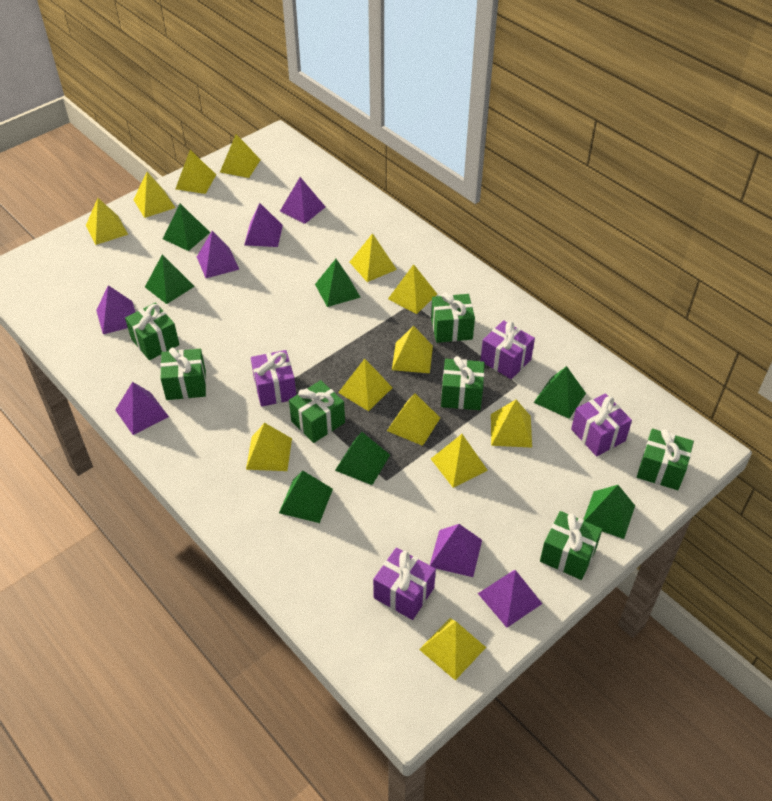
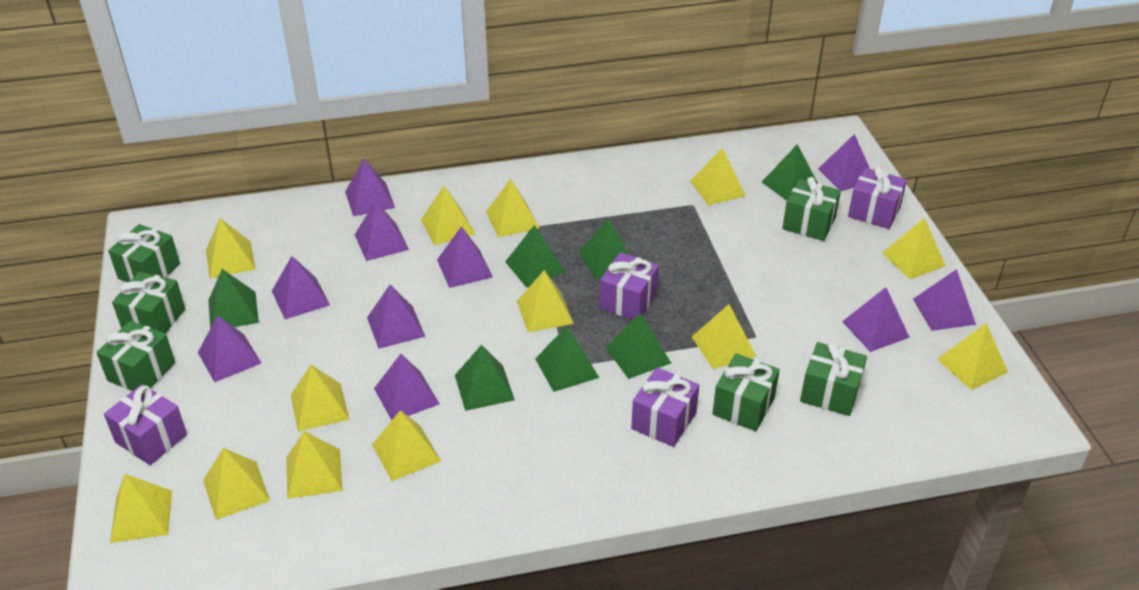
green gift: [125,303,180,360] [160,348,206,400] [289,380,345,443] [431,292,475,343] [441,356,485,410] [540,511,602,580] [637,429,694,490] = 7 -> [96,321,175,391] [108,224,180,282] [112,272,185,334] [712,353,780,431] [782,177,841,241] [800,341,867,416] = 6
purple pyramid: [96,285,135,334] [115,382,169,435] [197,231,239,278] [244,203,283,247] [280,177,325,224] [430,524,482,577] [478,570,542,627] = 7 -> [198,315,261,382] [272,256,330,319] [345,159,395,216] [355,201,409,261] [367,285,425,349] [374,354,439,420] [437,226,493,288] [818,134,870,191] [842,287,910,352] [913,269,976,331] = 10

